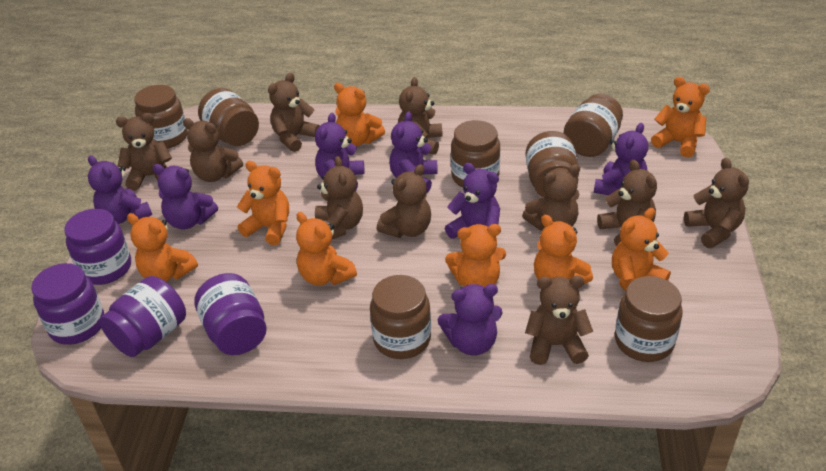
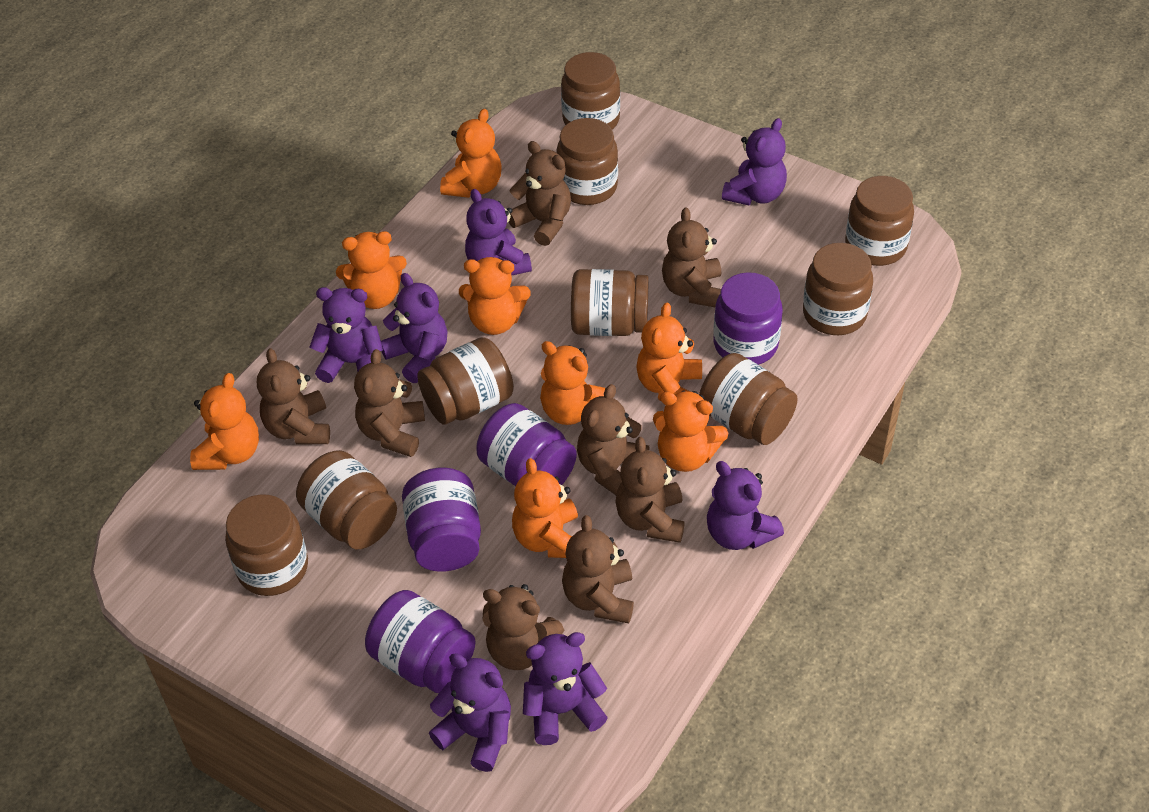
brown jar: [134,85,188,149] [198,88,259,146] [370,275,431,359] [451,120,500,187] [525,131,579,198] [564,94,623,157] [615,276,683,362] = 7 -> [225,495,308,596] [296,450,397,549] [417,337,514,424] [556,118,618,205] [561,52,620,129] [571,269,649,336] [699,353,798,445] [803,243,873,335] [845,176,914,266] = 9
brown teddy bear: [116,113,172,191] [183,118,243,182] [268,73,320,152] [315,156,363,239] [377,164,431,238] [398,77,442,155] [522,164,580,231] [525,276,593,365] [597,160,657,246] [684,158,749,248] = 10 -> [257,348,330,444] [354,349,425,457] [483,584,564,670] [509,141,571,246] [562,515,634,623] [577,384,650,495] [616,437,685,543] [662,207,722,307] = 8

